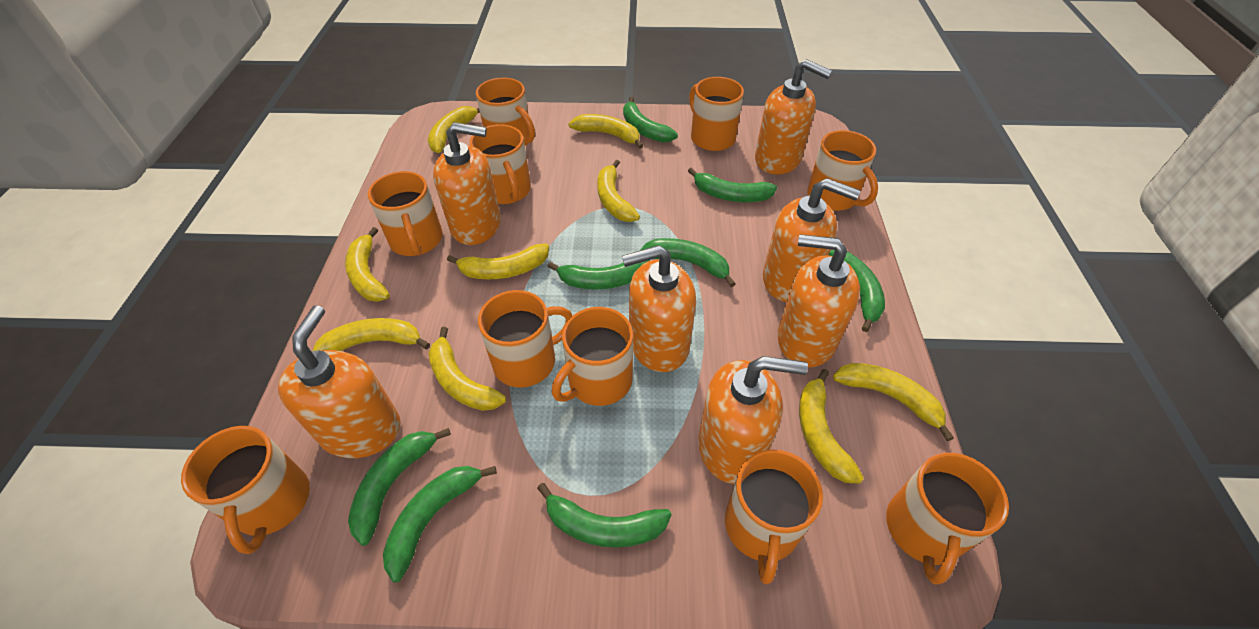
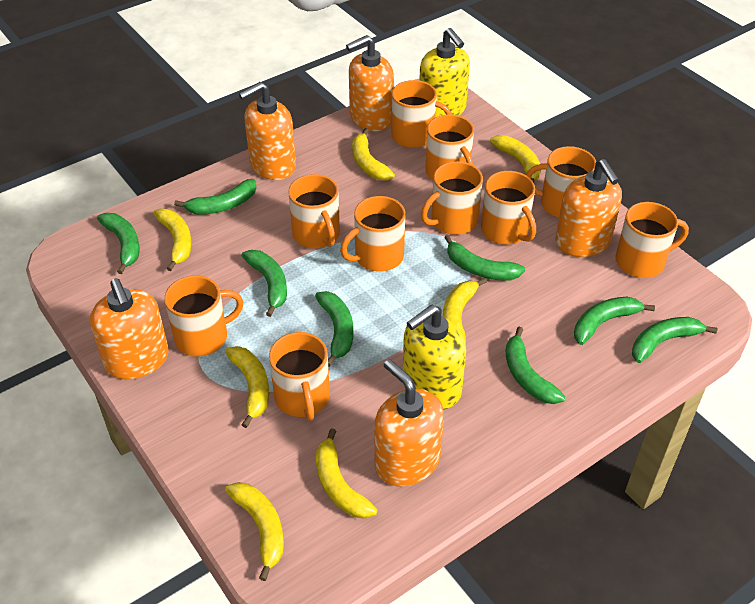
orange soap dispenser: [278,305,401,458] [433,122,501,245] [622,245,696,372] [698,356,808,484] [755,59,832,175] [763,178,861,302] [777,234,860,368] = 7 -> [90,278,169,379] [239,82,296,180] [346,35,394,131] [374,359,444,487] [555,159,622,257] = 5
yellow banana: [313,318,430,351] [345,227,390,302] [428,106,480,153] [429,327,506,411] [447,244,549,279] [568,114,643,149] [597,160,640,222] [799,369,864,484] [833,363,954,441] = 9 -> [153,208,192,271] [225,346,269,428] [225,482,284,581] [316,428,377,519] [352,128,395,181] [442,277,487,343] [490,135,541,183] = 7
yellow soap dispenser: none = 0 -> [403,305,466,410] [419,28,470,117] = 2

